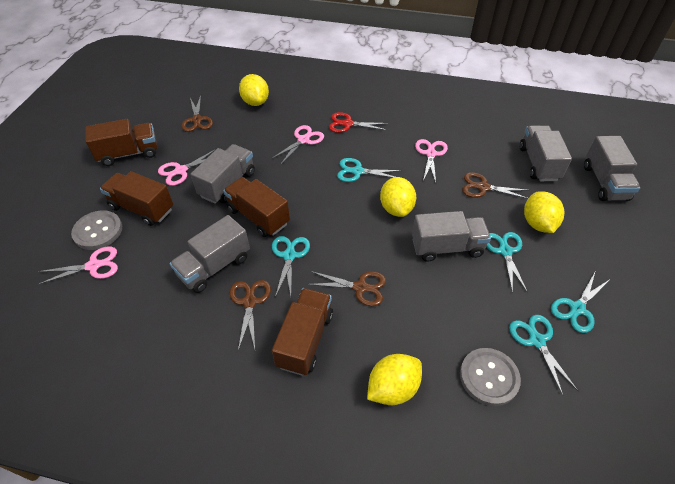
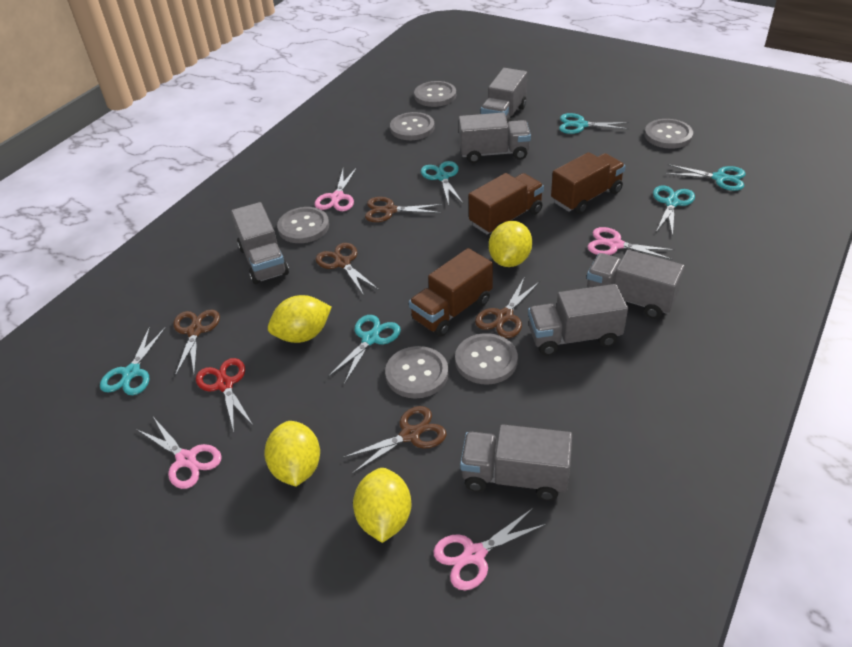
brown scissors: [182,95,213,132] [230,280,271,351] [307,271,386,306] [462,172,530,199] = 4 -> [173,309,220,376] [316,243,379,295] [343,406,447,474] [365,197,443,222] [475,278,540,338] = 5
brown truck: [85,119,157,166] [100,171,173,226] [223,177,290,237] [272,288,333,376] = 4 -> [409,248,493,337] [469,173,544,235] [551,152,626,214] = 3
grey button: [71,210,122,250] [460,348,521,406] = 2 -> [277,207,329,243] [385,346,449,399] [390,112,435,140] [414,81,456,107] [455,333,518,384] [644,119,693,149] = 6
grey truck: [170,215,250,293] [191,144,255,204] [412,211,491,262] [520,125,572,181] [584,136,640,201] = 5 -> [231,202,289,284] [459,113,531,163] [460,424,572,501] [481,68,527,123] [528,284,628,356] [587,250,685,319] = 6
turquoise scissors: [272,236,310,297] [337,158,403,182] [486,232,528,293] [509,315,578,395] [551,272,609,333] = 5 -> [100,326,166,395] [328,315,401,384] [421,161,464,206] [559,113,630,134] [653,185,695,236] [666,164,746,191] = 6

